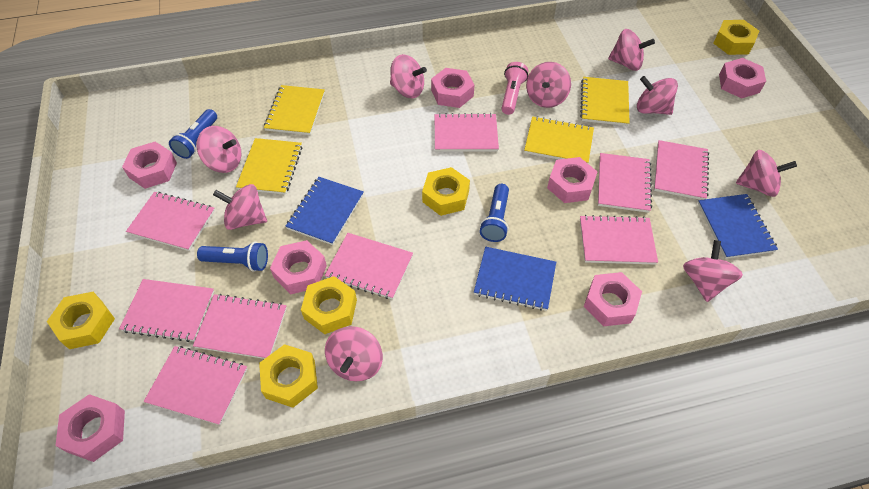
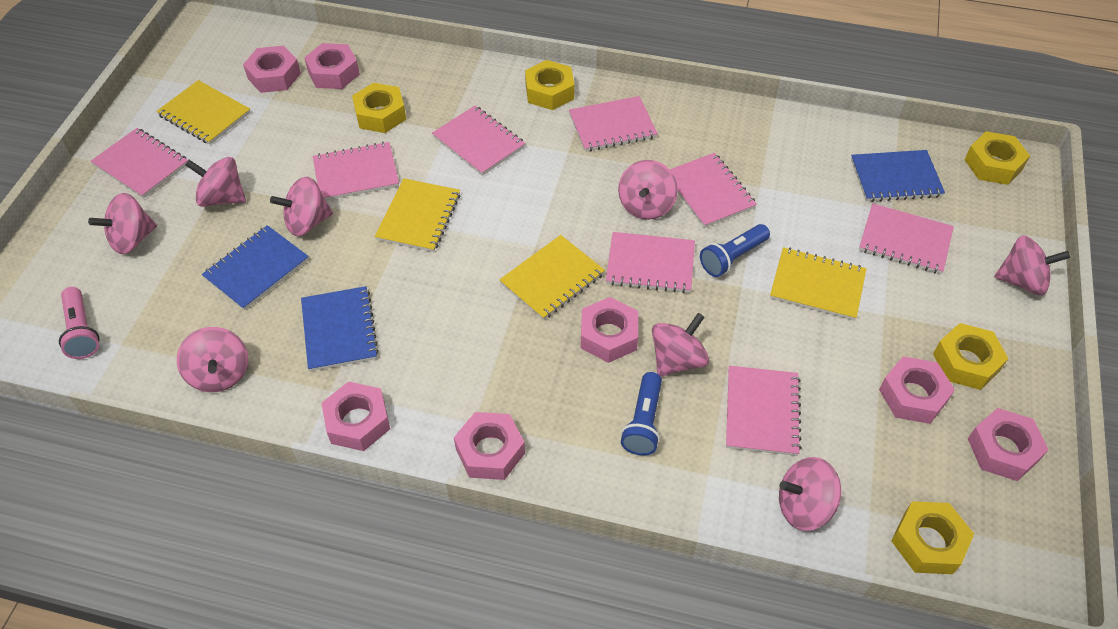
blue flashlight: [169,109,217,159] [197,242,268,272] [480,184,509,242] = 3 -> [621,372,662,456] [700,224,770,277] = 2
pink notebook: [119,279,214,342] [126,192,215,251] [144,346,247,425] [193,294,287,359] [325,233,413,300] [435,113,499,152] [580,215,658,265] [598,153,652,213] [654,140,709,200] = 9 -> [91,128,188,198] [313,142,399,200] [432,106,525,176] [569,96,658,152] [606,232,695,293] [670,153,757,228] [726,366,802,456] [859,203,954,274] = 8
pink spinning top: [196,126,241,173] [213,184,267,230] [325,326,383,381] [390,54,427,98] [526,62,571,108] [608,29,655,71] [637,76,678,115] [683,240,743,302] [736,150,797,197] = 9 -> [88,193,157,254] [177,327,248,392] [185,157,246,207] [270,177,333,236] [618,160,678,220] [652,313,709,377] [779,457,841,531] [994,235,1070,295] = 8

